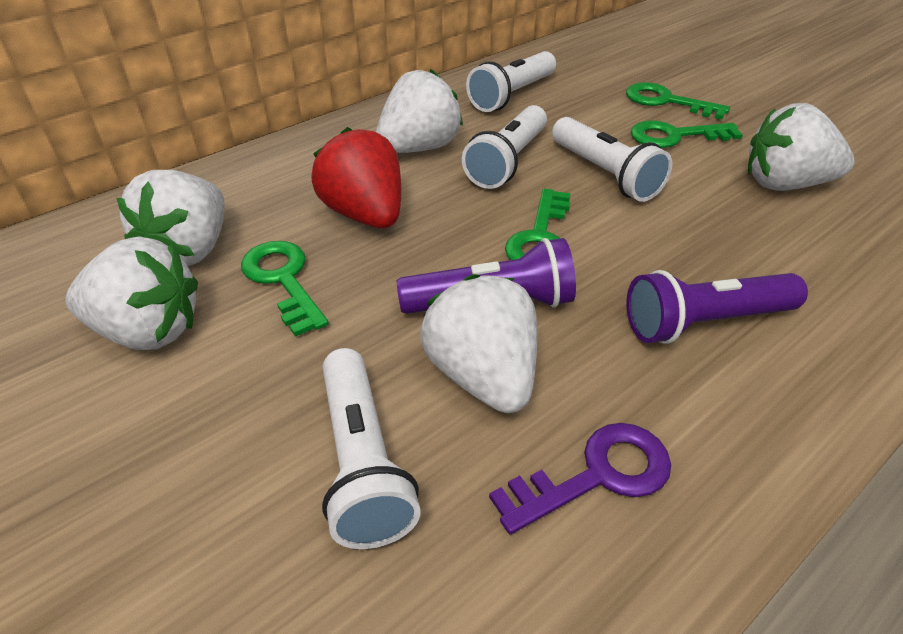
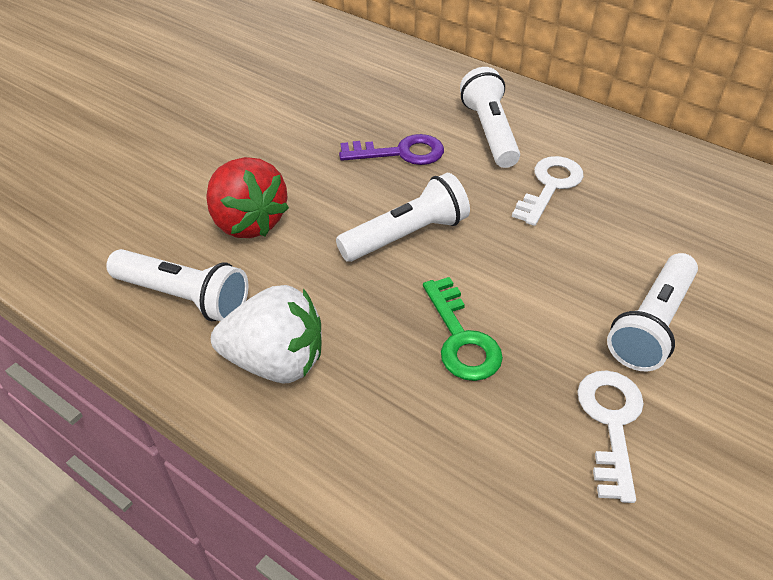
green key: [241,241,329,337] [505,189,571,260] [626,82,730,119] [631,120,743,148] = 4 -> [423,277,503,381] = 1
purple flashlight: [396,238,576,314] [627,270,808,344] = 2 -> none = 0
white key: none = 0 -> [512,156,584,226] [577,370,644,503] = 2
white strawberry: [66,236,198,350] [117,170,225,266] [376,69,463,153] [420,274,537,413] [748,103,854,191] = 5 -> [211,285,322,383] = 1

